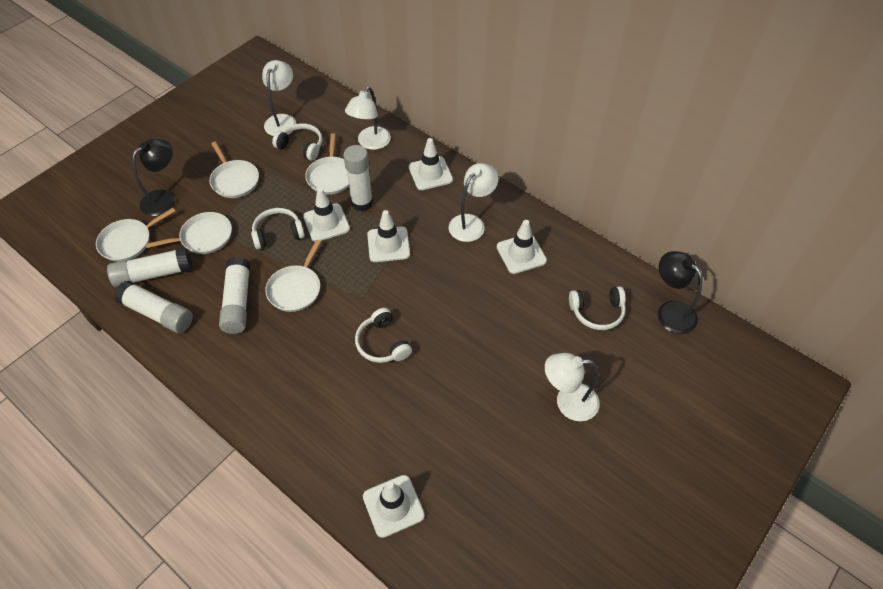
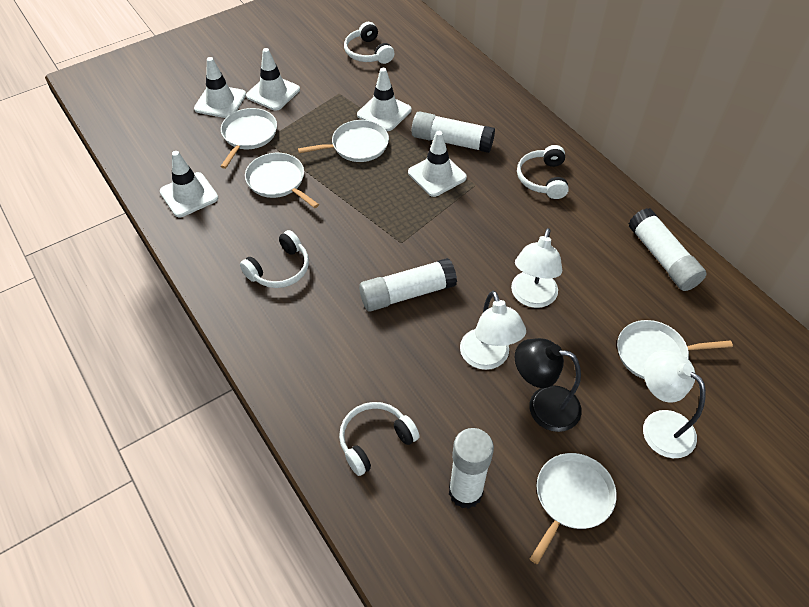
black lamp: [132,139,176,216] [658,251,702,334] = 2 -> [514,338,582,432] = 1
white lamp: [262,60,296,136] [345,87,391,150] [449,163,499,242] [545,353,599,421] = 4 -> [460,291,526,370] [511,228,562,308] [643,350,706,458] = 3

